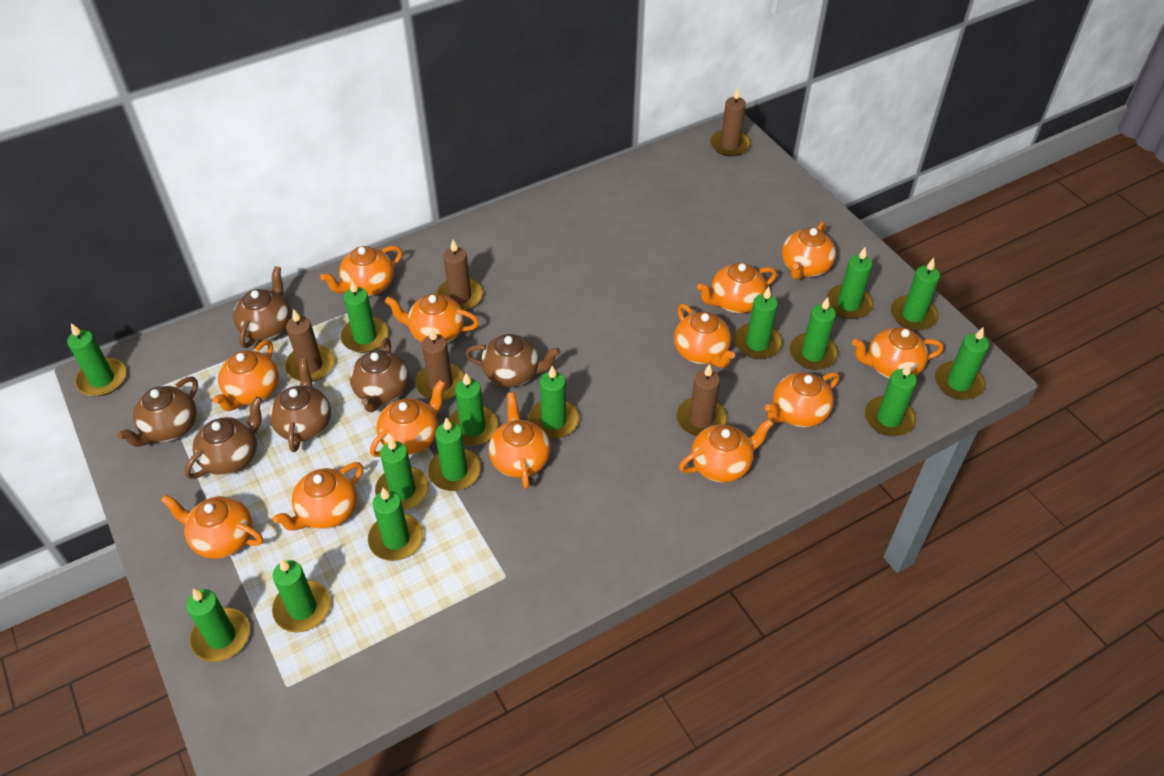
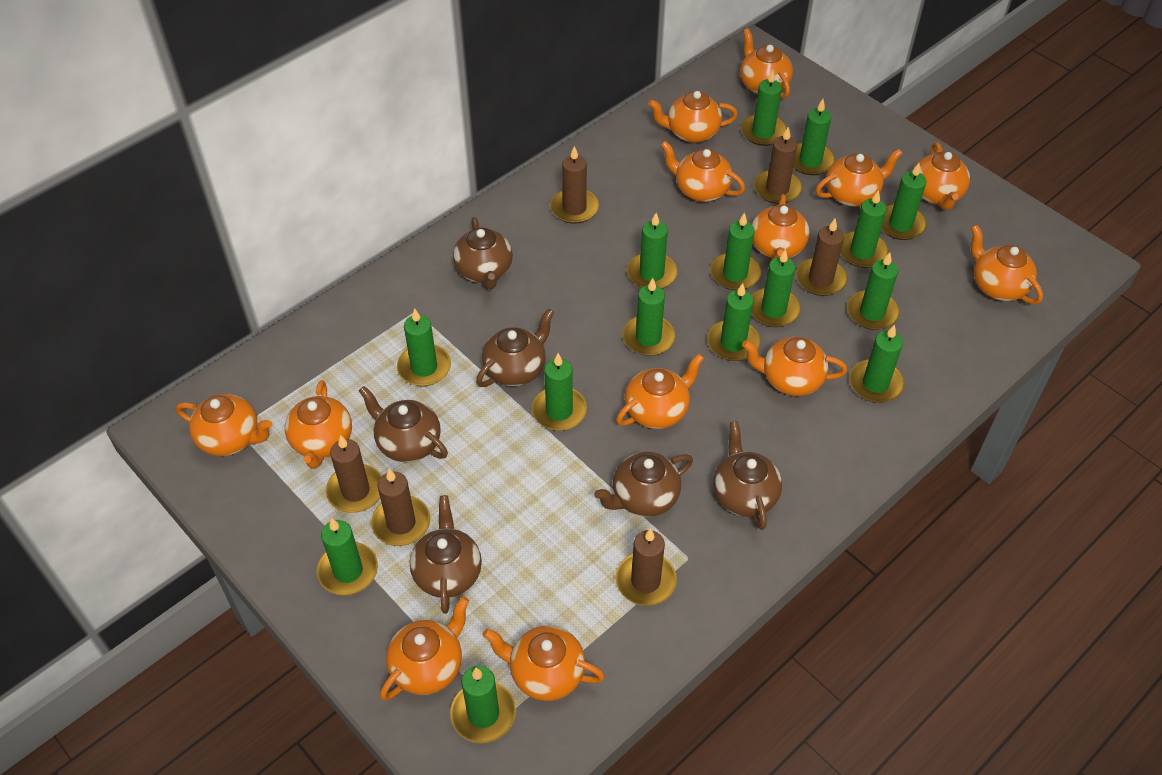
brown candle: [285,309,335,382] [415,328,464,401] [437,240,483,311] [676,364,728,436] [710,87,751,157] = 5 -> [326,435,382,513] [371,469,431,546] [550,146,599,224] [616,528,677,606] [754,127,802,204] [796,219,847,296] = 6

